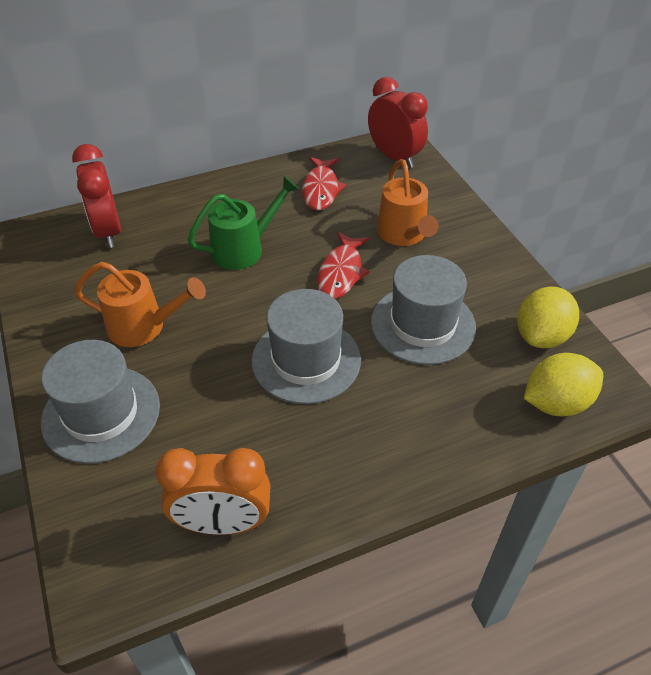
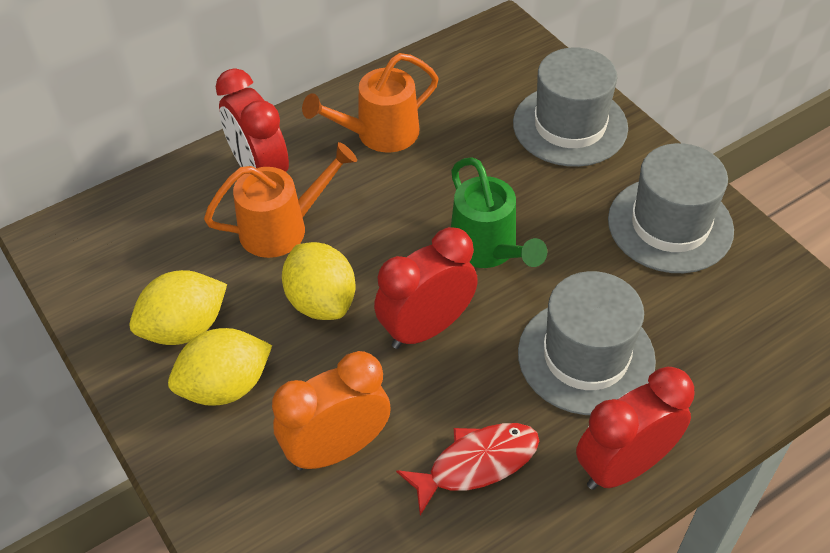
red clock: [72,144,121,248] [368,77,428,168] = 2 -> [216,68,289,172] [374,227,478,349] [576,367,694,490] = 3
red fish: [302,157,346,211] [317,232,370,299] = 2 -> [396,423,539,516] = 1
yellow lemon: [517,286,579,348] [524,353,603,416] = 2 -> [130,270,227,345] [168,328,272,406] [282,242,355,320] = 3

